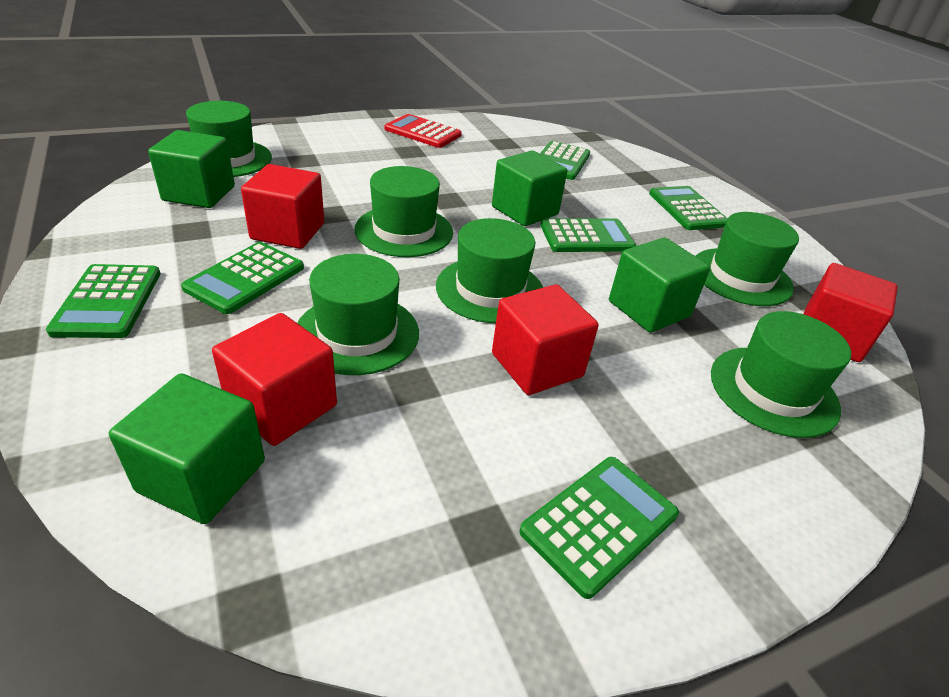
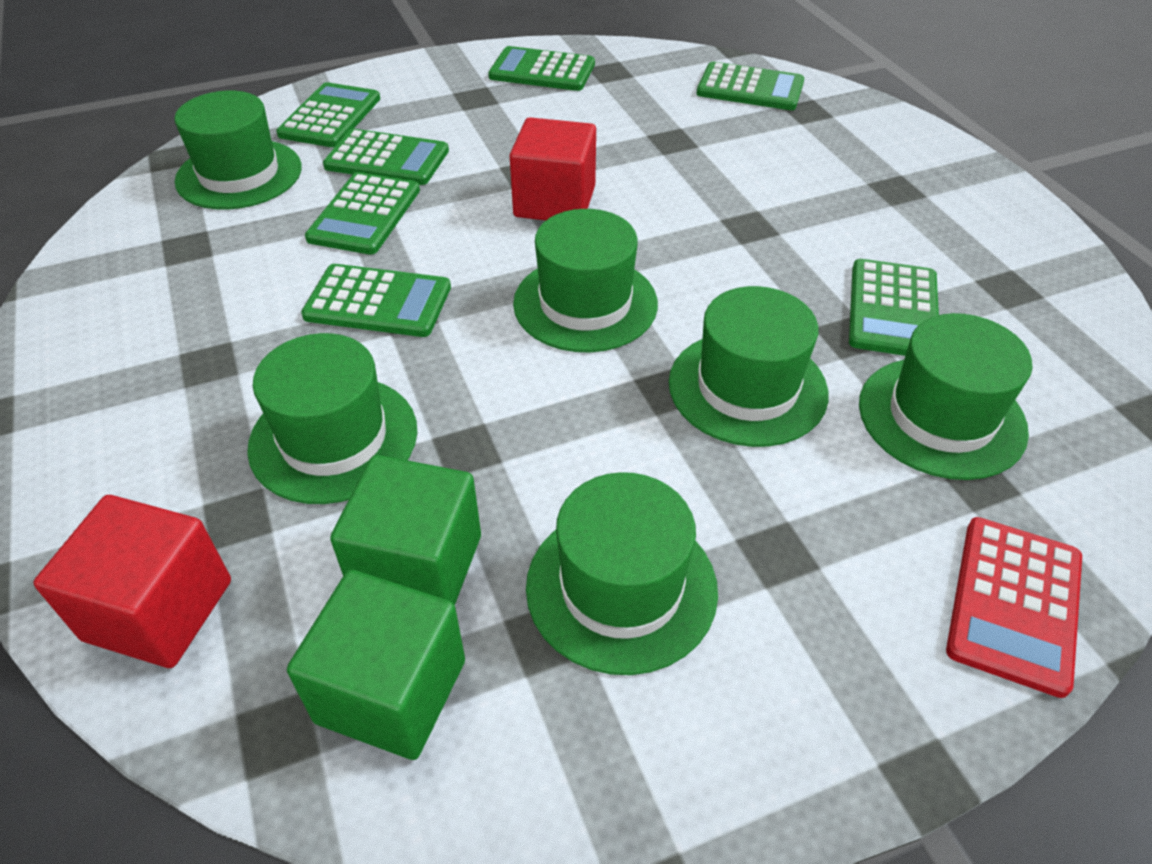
green calculator: [46,264,161,338] [181,242,304,314] [519,457,679,599] [540,141,590,180] [540,218,636,252] [649,186,728,230] = 6 -> [276,82,380,147] [301,264,451,337] [305,172,420,255] [323,129,449,185] [488,46,595,91] [697,62,804,110] [849,259,939,356] = 7
green cube: [109,373,265,524] [148,130,235,208] [492,150,567,226] [609,238,710,333] = 4 -> [287,570,465,760] [330,455,481,605] = 2
red cube: [212,313,337,446] [241,164,324,249] [492,285,599,395] [804,263,898,362] = 4 -> [34,495,231,668] [510,117,596,220] = 2

